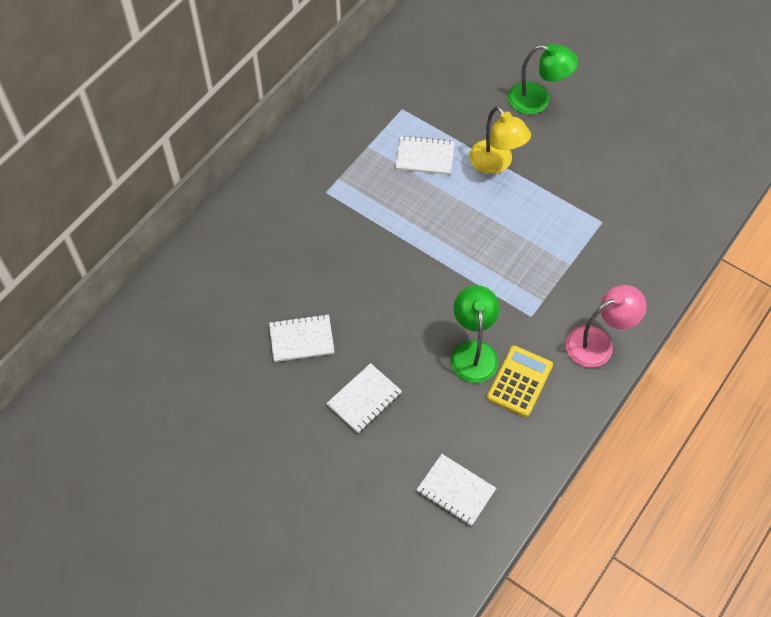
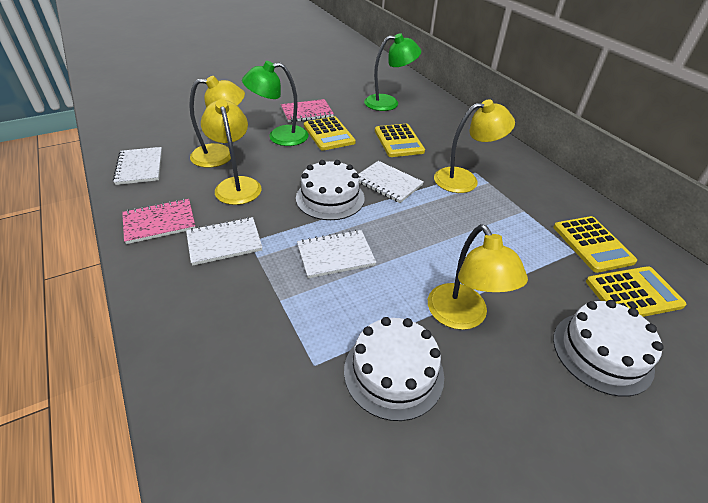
pink lamp: [565,285,647,368] = 1 -> none = 0
pink notebook: none = 0 -> [122,199,195,244] [281,99,334,122] = 2
white cake: none = 0 -> [296,160,365,220] [344,317,444,421] [553,300,664,397] = 3
yellow calculator: [487,346,553,417] = 1 -> [304,116,356,151] [375,124,425,157] [553,216,637,273] [586,266,686,317] = 4
yellow lamp: [469,106,531,174] = 1 -> [189,76,245,168] [201,99,262,205] [428,224,528,330] [434,99,515,193] = 4

